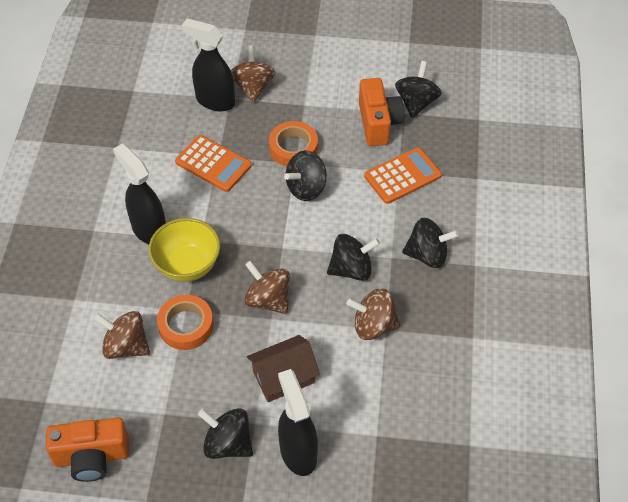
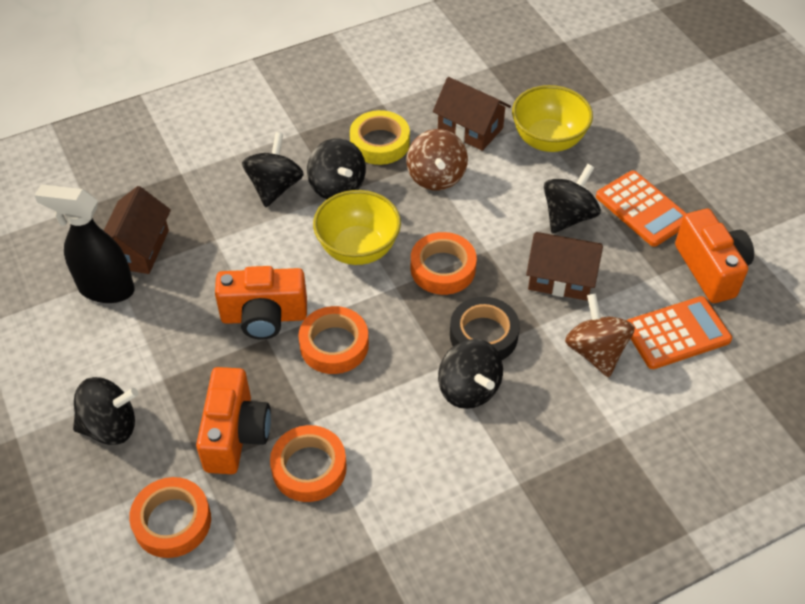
black spray bottle: [113,143,166,244] [182,18,235,111] [278,369,318,476] = 3 -> [34,185,135,303] = 1
black tape: none = 0 -> [450,297,520,360] = 1
brown house: [247,335,320,402] = 1 -> [103,186,171,274] [433,77,511,151] [526,232,603,301] = 3
brown spinning top: [93,311,150,359] [231,45,276,103] [244,261,290,314] [346,288,401,340] = 4 -> [406,129,468,191] [565,293,635,377] = 2
orange camera: [46,418,129,482] [359,78,404,146] = 2 -> [196,367,271,474] [215,266,307,340] [675,209,754,303] = 3
orange tape: [157,295,214,350] [269,121,318,167] = 2 -> [129,477,211,558] [270,425,347,502] [298,306,369,374] [411,232,477,295] = 4
yellow bowl: [149,218,220,282] = 1 -> [313,190,401,265] [512,85,593,152] = 2
yellow tape: none = 0 -> [350,110,410,165] = 1

